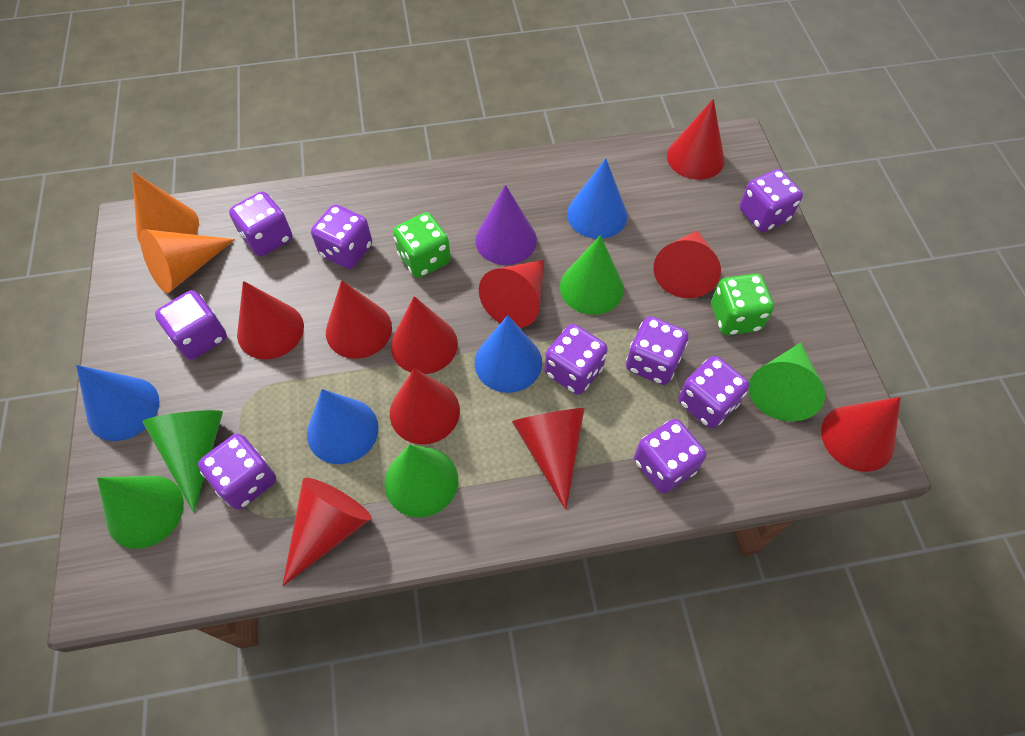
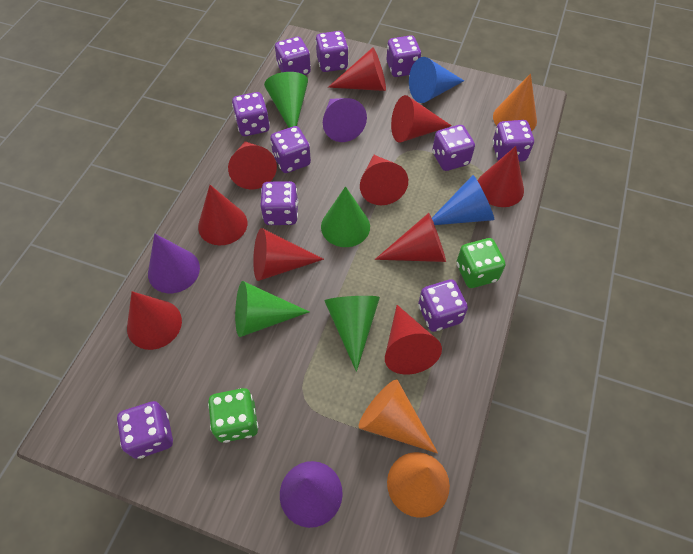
blue cone: [76,365,160,441] [307,389,379,464] [475,315,542,393] [567,158,627,239] = 4 -> [409,57,464,103] [432,175,494,225] = 2
green cone: [97,476,184,549] [142,410,223,513] [384,445,458,517] [560,235,624,315] [749,342,825,421] = 5 -> [235,281,309,337] [264,72,308,128] [321,186,370,247] [324,296,380,372] = 4
orange cone: [132,171,199,242] [140,229,235,293] = 2 -> [359,380,438,454] [387,452,450,518] [493,73,537,131] = 3
purple cone: [475,185,537,265] = 1 -> [148,234,200,293] [280,461,343,528] [323,98,367,142] = 3
purple dice: [155,290,227,360] [198,434,276,510] [229,191,292,257] [311,204,372,269] [545,324,608,395] [626,316,689,385] [634,419,706,493] [678,356,749,428] [739,169,803,232] = 9 -> [117,401,173,459] [232,92,270,136] [260,181,298,225] [270,126,311,173] [275,37,311,75] [316,31,349,72] [387,35,421,77] [418,279,468,332] [432,125,475,171] [492,120,534,162] = 10

